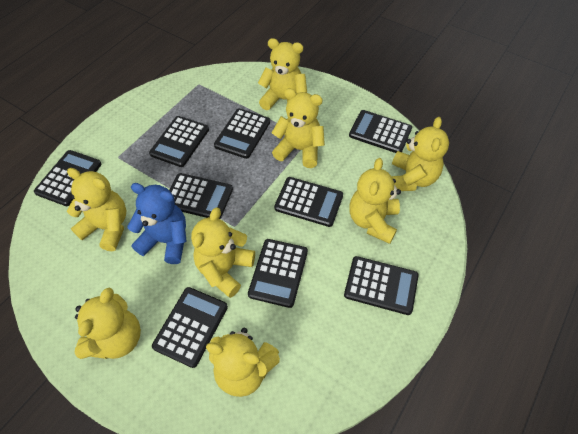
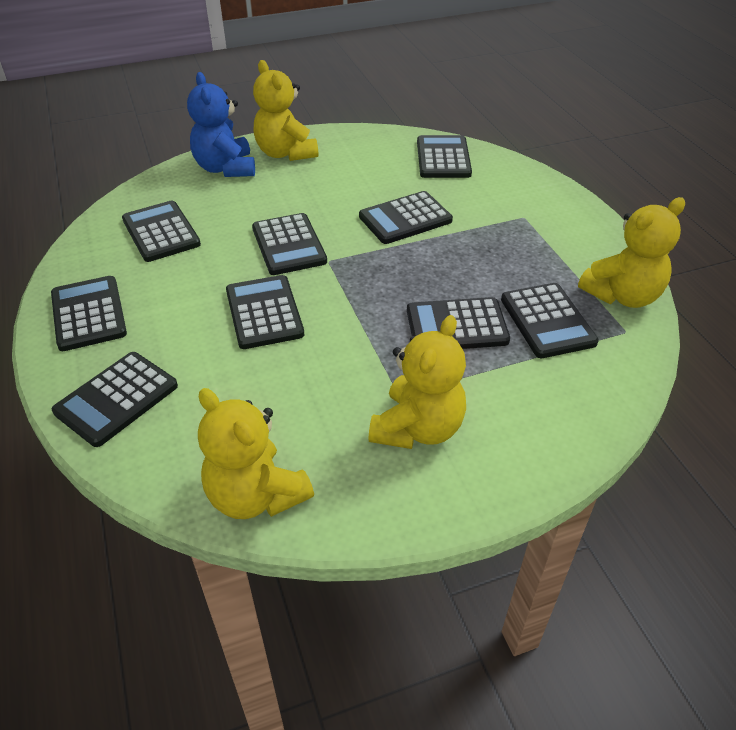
yellow teddy bear: [67,168,126,251] [74,288,141,359] [191,208,255,298] [206,328,280,397] [258,38,307,110] [272,88,325,168] [349,158,401,244] [391,117,449,191] = 8 -> [198,388,314,519] [253,60,318,161] [369,315,466,449] [578,197,685,308] = 4

